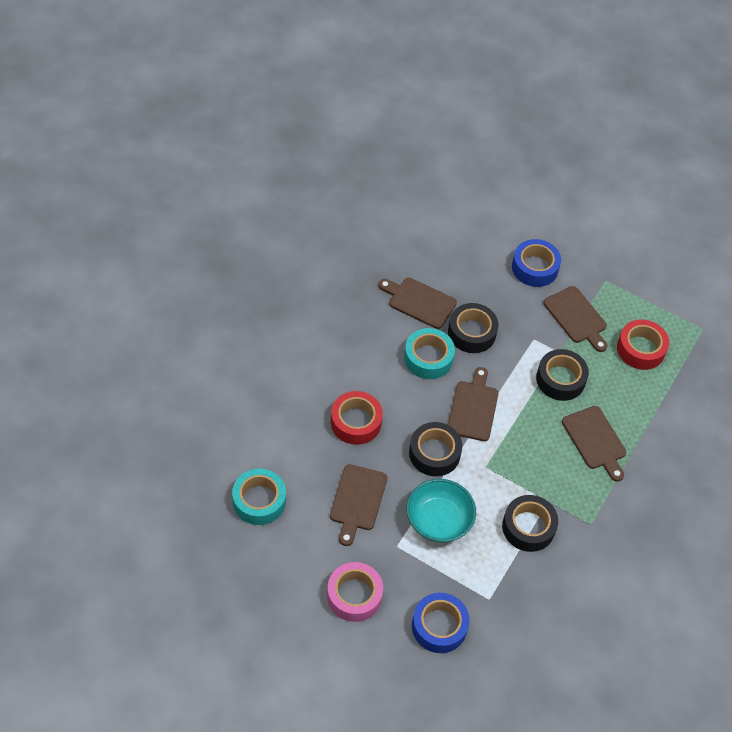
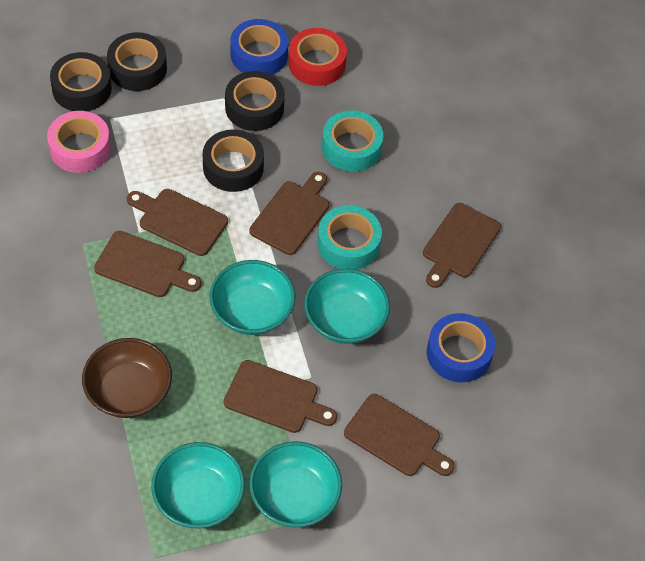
brown bowl: none = 0 -> [82,338,172,418] = 1
brown cutting board: [330,464,387,546] [378,277,457,329] [448,367,499,441] [543,286,607,352] [562,406,626,482] = 5 -> [94,231,201,297] [127,189,228,256] [224,360,337,433] [250,172,329,255] [344,394,455,476] [423,203,501,288] = 6
red tape: [331,391,383,445] [617,319,669,370] = 2 -> [288,28,347,86] = 1
turquoise bowl: [406,479,476,542] = 1 -> [151,442,245,528] [209,260,295,335] [249,441,342,527] [304,269,390,344] = 4

